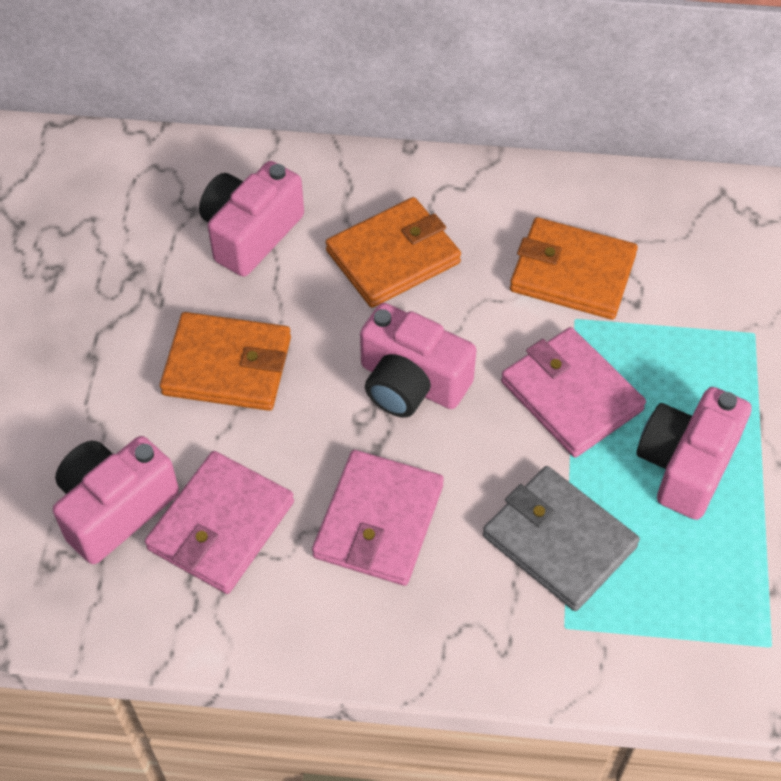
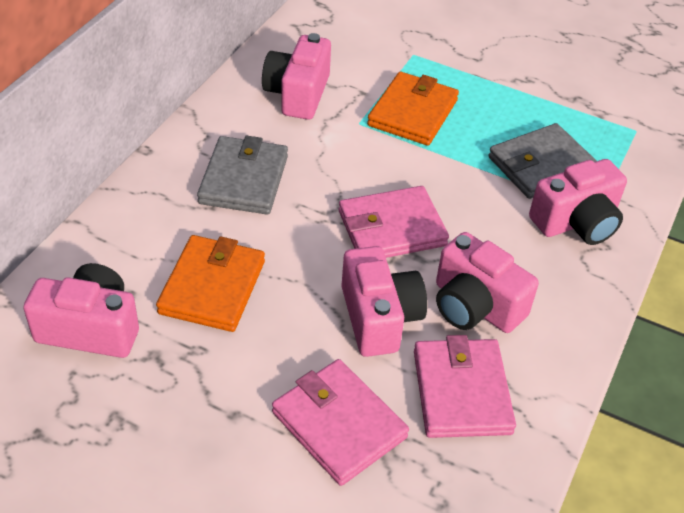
grey wallet: [483,466,640,611] = 1 -> [197,136,288,215] [488,123,597,199] = 2
orange wallet: [160,312,291,411] [326,197,461,308] [510,217,638,320] = 3 -> [156,235,265,332] [367,72,459,146] = 2
pink camera: [53,436,179,564] [199,161,304,277] [360,303,476,418] [636,387,752,520] = 4 -> [23,263,139,358] [262,33,331,120] [341,246,427,357] [436,232,539,333] [529,159,627,245] = 5

